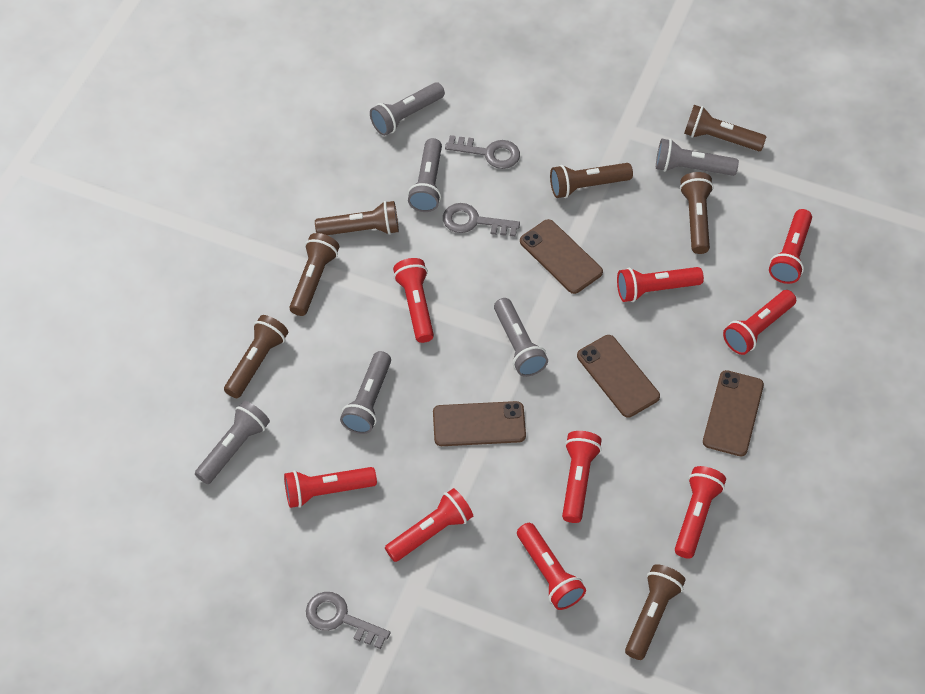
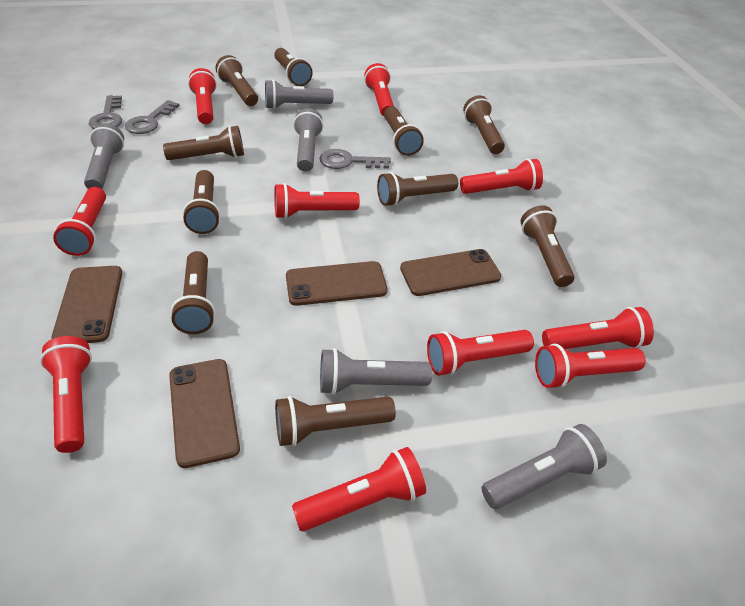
brown flashlight: [224,315,288,398] [289,233,339,316] [315,201,399,235] [550,163,633,198] [625,564,686,660] [680,172,714,254] [684,105,766,151] = 7 -> [163,126,244,160] [171,251,215,334] [183,170,220,234] [216,55,258,106] [274,48,313,86] [275,396,396,446] [377,172,458,206] [384,106,424,156] [463,95,505,154] [520,205,575,287] = 10
grey flashlight: [195,401,270,484] [340,351,391,434] [370,82,445,136] [408,138,442,212] [494,298,548,377] [656,139,739,176] = 6 -> [84,123,124,189] [265,80,333,109] [293,108,324,172] [320,348,432,395] [481,424,607,509] = 5
red flashlight: [284,467,377,508] [385,488,473,562] [393,258,434,343] [517,523,586,610] [562,431,602,523] [617,267,704,302] [675,466,726,559] [723,290,796,355] [769,209,812,284] = 9 -> [40,336,92,453] [53,187,106,256] [188,68,217,124] [274,183,360,219] [292,447,426,531] [364,63,394,116] [427,330,534,376] [460,159,543,194] [535,344,646,389] [542,307,654,349] = 10

